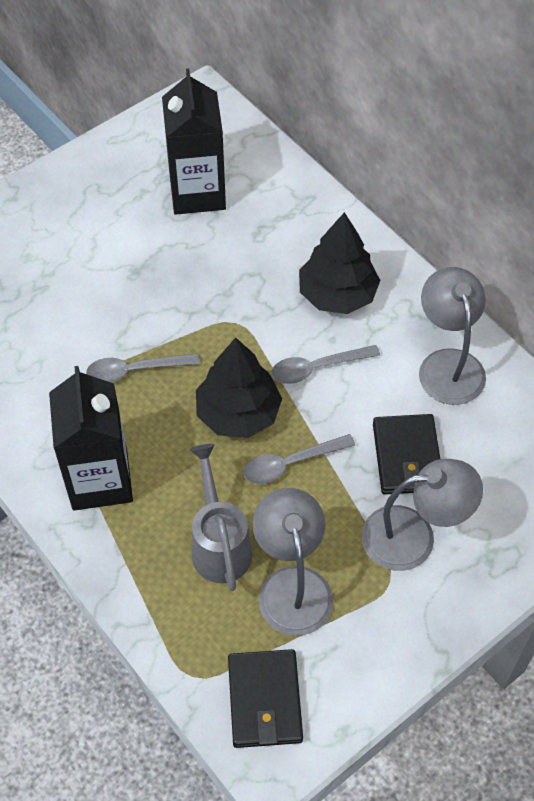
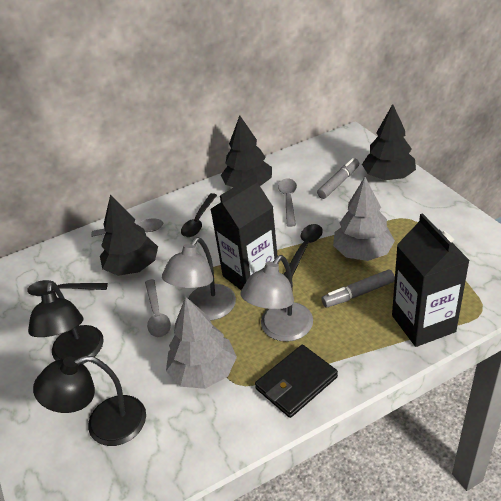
black lamp: none = 0 -> [28,282,104,364] [33,356,146,446] = 2
black spoon: none = 0 -> [27,280,108,296] [181,193,217,237] [283,224,323,277] = 3
black tree: [196,337,282,438] [299,212,381,314] = 2 -> [100,195,158,276] [221,115,272,187] [362,104,416,180] = 3
black wallet: [228,649,303,748] [373,414,440,495] = 2 -> [255,345,338,418] = 1
grey lamp: [253,488,333,636] [361,459,483,571] [419,267,486,405] = 3 -> [162,237,236,320] [241,255,313,342] = 2
grey marker: none = 0 -> [317,158,359,199] [321,270,395,307] = 2
grey tree: none = 0 -> [166,297,237,389] [333,177,395,261] = 2
grey watering can: [190,444,252,591] = 1 -> none = 0

